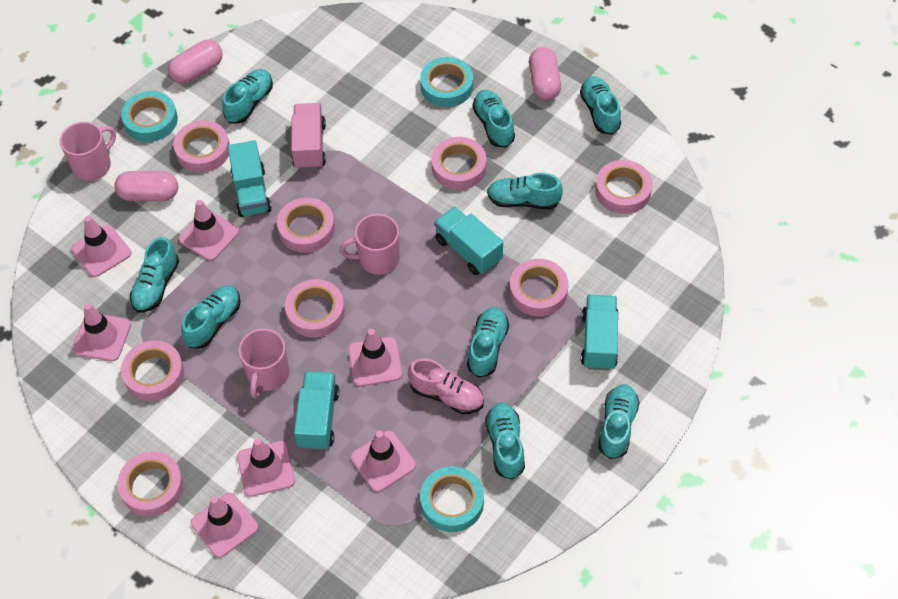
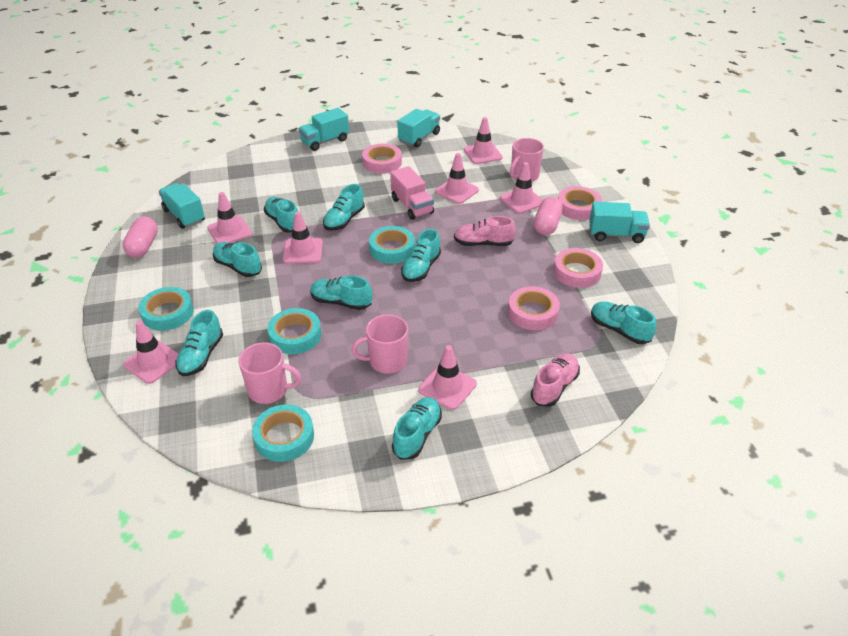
pink capsule: [114,171,178,201] [168,40,223,84] [529,47,561,100] = 3 -> [122,216,158,258] [534,197,563,235] = 2
pink shoe: [408,359,484,414] = 1 -> [454,216,516,246] [531,353,580,407] = 2
pink tape: [117,451,184,516] [121,341,184,401] [173,120,230,173] [277,197,335,253] [285,279,345,337] [431,137,486,190] [510,259,568,316] [595,160,653,214] = 8 -> [362,144,402,174] [508,286,560,330] [553,248,603,288] [558,186,602,220] = 4
turquoise shoe: [130,237,179,313] [181,285,241,349] [222,69,273,123] [467,307,509,378] [472,90,515,147] [485,403,525,479] [487,173,563,209] [580,76,621,134] [598,384,640,459] = 9 -> [175,310,223,376] [213,242,262,277] [264,197,298,232] [310,275,372,310] [323,184,365,230] [392,397,442,460] [401,229,441,282] [591,301,657,344] = 8
turquoise tape: [121,91,178,142] [420,57,473,107] [420,466,484,532] = 3 -> [138,287,194,331] [252,404,314,462] [267,308,321,354] [369,226,415,264] = 4

